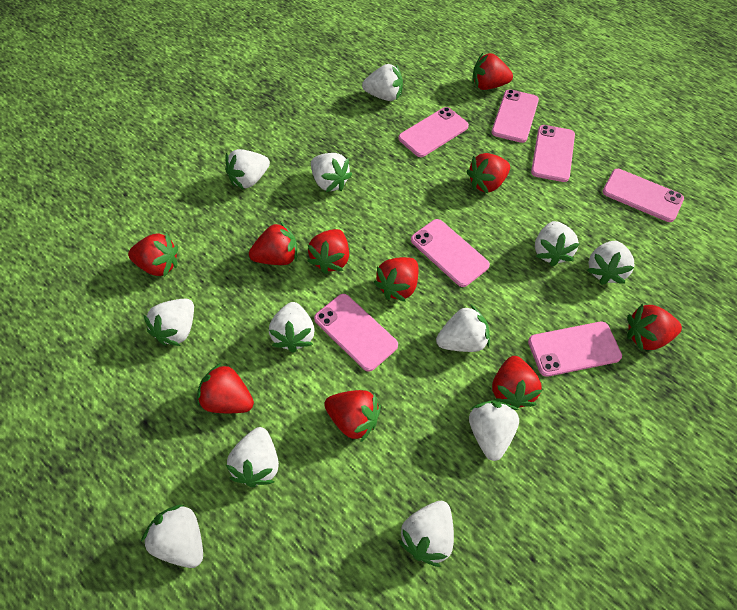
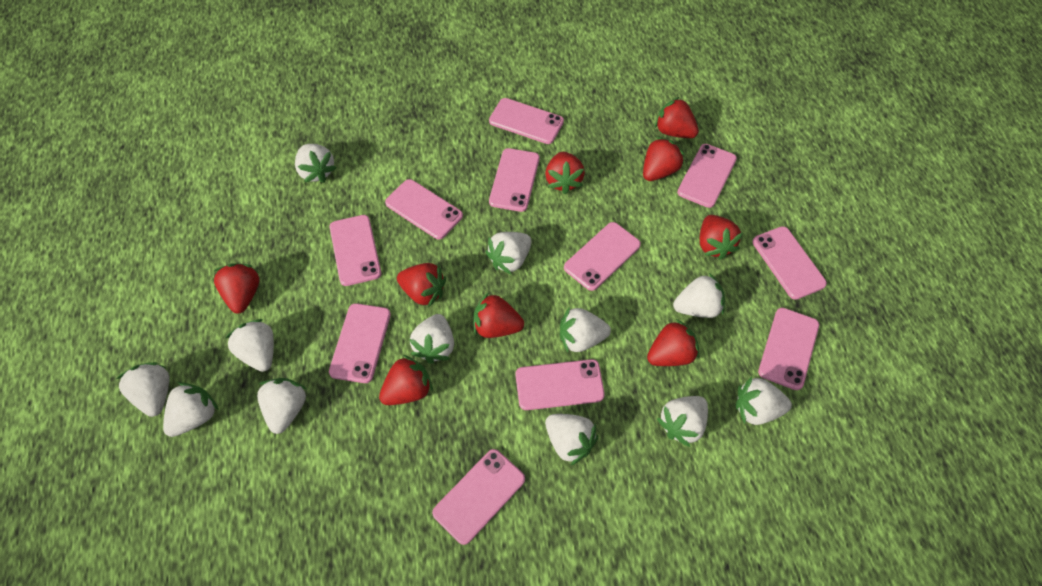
pink phone: [314,294,398,372] [398,107,469,157] [411,219,490,287] [492,89,539,143] [528,322,622,377] [531,125,575,182] [602,169,684,222] = 7 -> [329,303,391,383] [330,215,381,286] [385,179,463,240] [432,449,525,545] [489,98,564,144] [489,148,540,212] [515,359,605,410] [564,222,641,291] [677,144,737,208] [752,226,827,300] [758,308,819,390] = 11
red strawberry: [128,233,178,277] [197,362,254,413] [249,221,297,265] [307,229,349,274] [324,390,381,443] [374,257,419,302] [466,153,510,193] [472,53,513,90] [492,356,542,408] [627,304,682,351] = 10 -> [214,263,260,313] [379,355,433,405] [397,263,446,308] [473,292,524,338] [545,152,585,194] [643,137,685,181] [647,319,699,366] [655,97,699,138] [700,215,743,260] = 9

